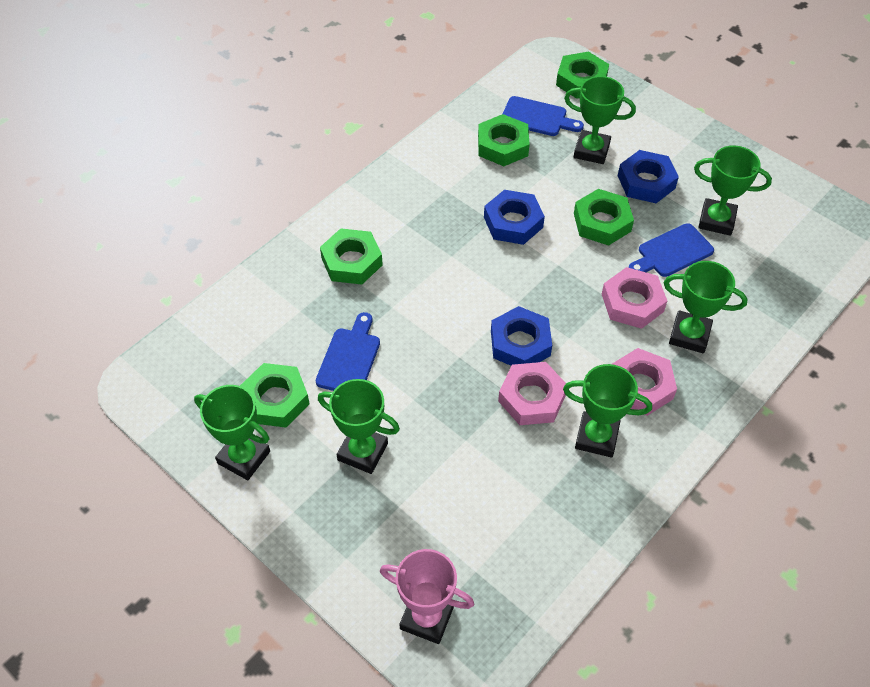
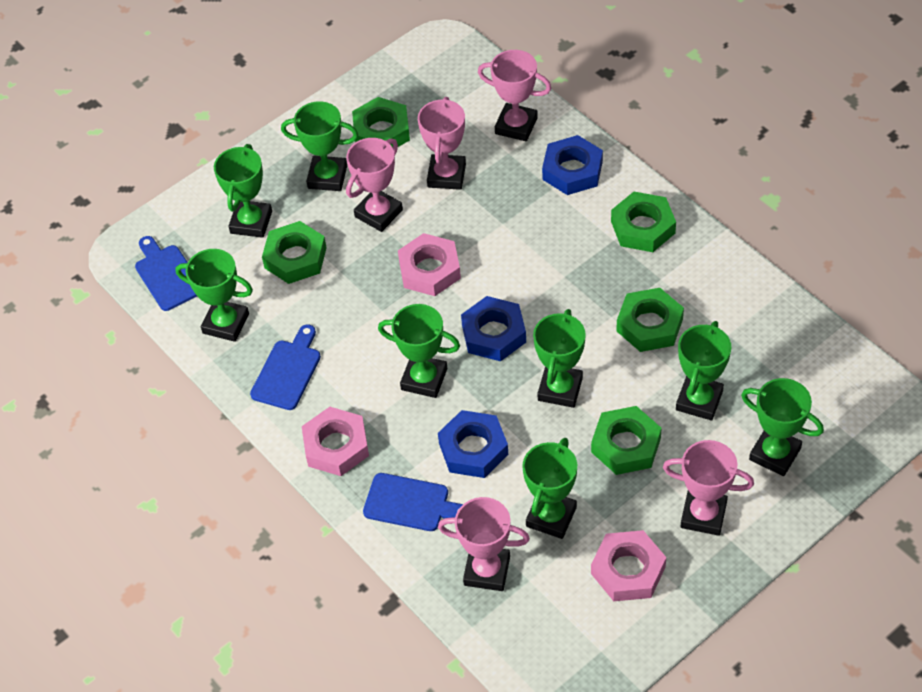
green trophy: [194,385,270,480] [318,379,400,474] [563,364,652,458] [564,76,636,164] [664,261,748,353] [694,146,772,236] = 6 -> [175,249,253,342] [214,144,272,238] [281,101,358,191] [378,304,460,398] [522,438,577,539] [533,309,586,408] [676,321,731,420] [741,378,824,476] = 8
pink trophy: [380,549,474,644] = 1 -> [346,138,403,232] [418,97,466,190] [438,497,530,591] [478,50,551,141] [663,440,754,536] = 5

